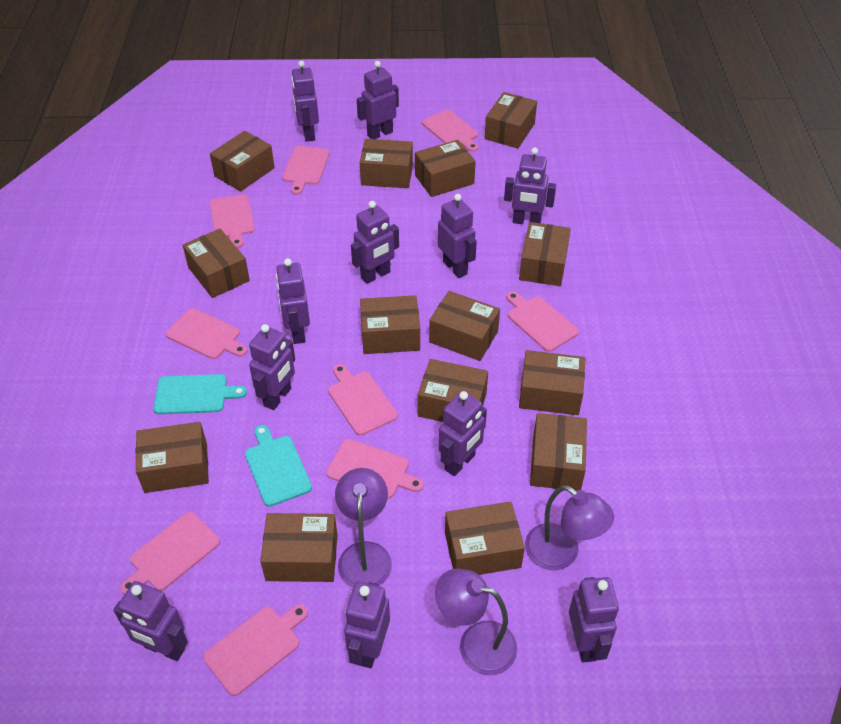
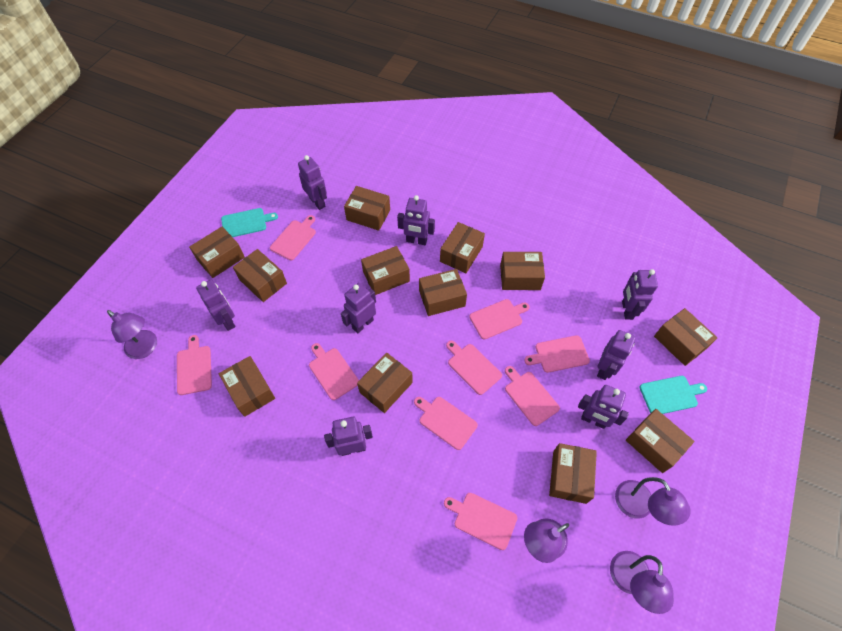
brown box: [136,422,209,493] [183,229,250,298] [210,131,275,192] [260,513,337,582] [360,139,413,188] [360,295,420,354] [415,140,476,197] [418,359,488,422] [429,291,500,361] [445,501,525,575] [485,92,537,149] [519,222,571,286] [519,350,586,415] [530,413,587,491] = 14 -> [189,227,245,278] [219,356,275,417] [233,249,287,302] [344,186,390,231] [357,352,413,413] [361,246,410,295] [419,269,467,316] [440,222,485,273] [500,252,545,290] [549,443,597,504] [626,409,694,473] [654,308,718,366] = 12
purple lamp: [335,468,392,588] [435,569,517,675] [525,485,614,570] = 3 -> [107,310,157,359] [524,518,569,563] [610,551,674,614] [615,477,691,526] = 4
purple robot: [113,581,188,661] [249,324,295,410] [276,258,310,344] [291,61,319,142] [344,581,390,668] [351,201,399,284] [357,61,399,139] [438,194,477,278] [439,391,487,476] [504,147,556,224] [569,577,619,663] = 11 -> [196,280,236,331] [298,155,327,210] [324,417,373,456] [341,283,376,333] [397,195,435,245] [578,385,629,429] [597,330,636,380] [622,269,658,320] = 8

